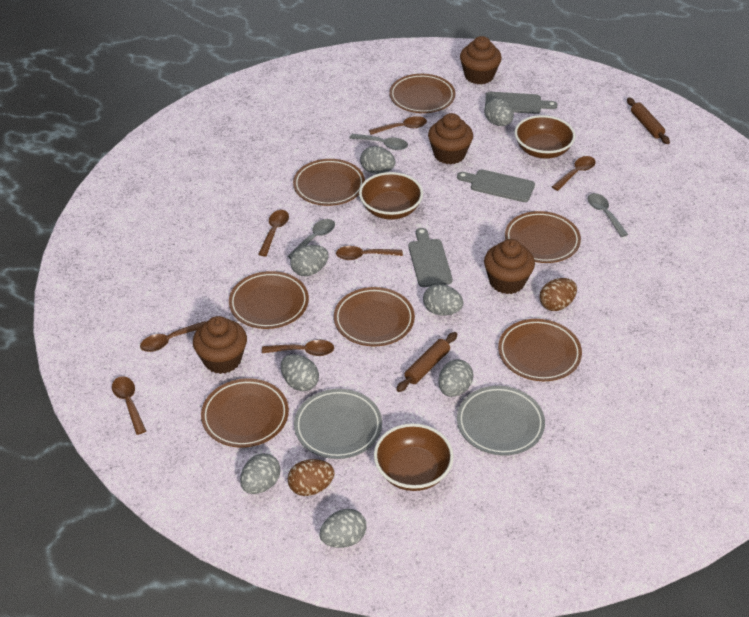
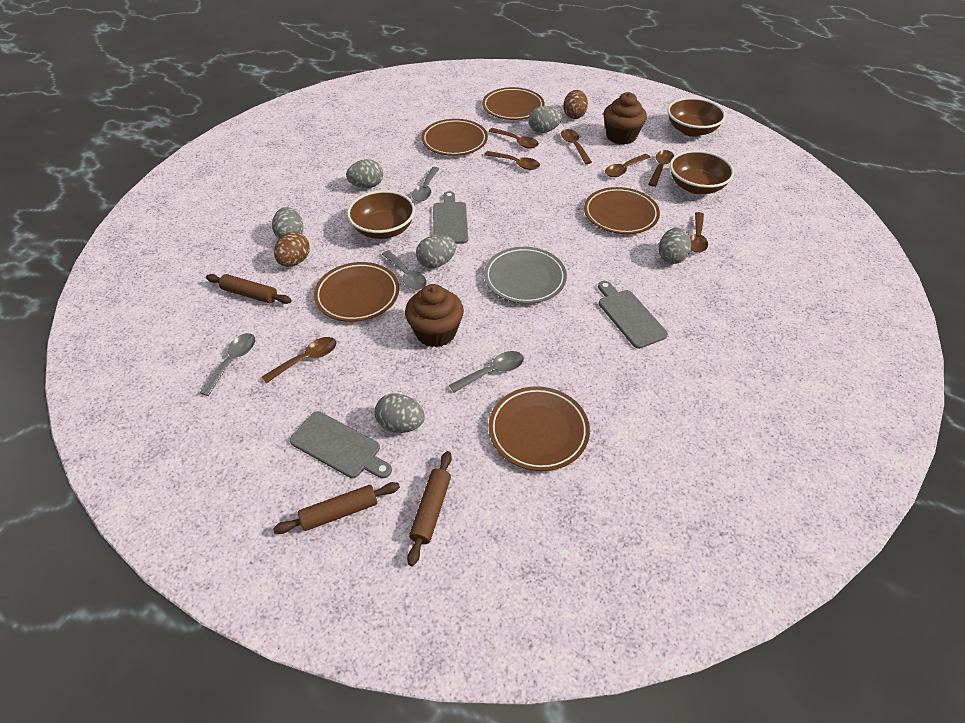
brown cupcake: [193,316,247,374] [428,113,473,164] [460,36,502,84] [484,239,535,294] = 4 -> [405,284,464,347] [603,92,647,145] = 2
brown plate: [201,378,289,448] [229,271,309,329] [293,159,365,206] [334,287,415,346] [389,74,455,113] [498,319,582,381] [505,211,581,263] = 7 -> [314,262,399,322] [421,119,488,156] [482,87,545,120] [489,386,590,471] [584,187,660,234] = 5
brown rolling pin: [396,332,457,392] [627,97,670,144] = 2 -> [206,274,292,304] [273,482,400,534] [407,451,452,566] = 3
grey egg: [240,453,280,494] [281,354,319,391] [290,245,329,276] [320,509,366,548] [360,146,396,174] [423,284,463,316] [438,359,473,397] [484,98,514,126] = 8 -> [272,207,303,239] [346,159,383,188] [375,393,425,433] [416,235,456,268] [529,106,562,133] [659,227,691,264] = 6
grey plate: [294,389,382,459] [457,386,545,456] = 2 -> [484,247,567,304] = 1
grey spoon: [287,219,335,259] [350,134,408,150] [588,193,628,237] = 3 -> [199,333,255,396] [382,250,427,290] [412,167,439,202] [449,351,524,393] = 4

